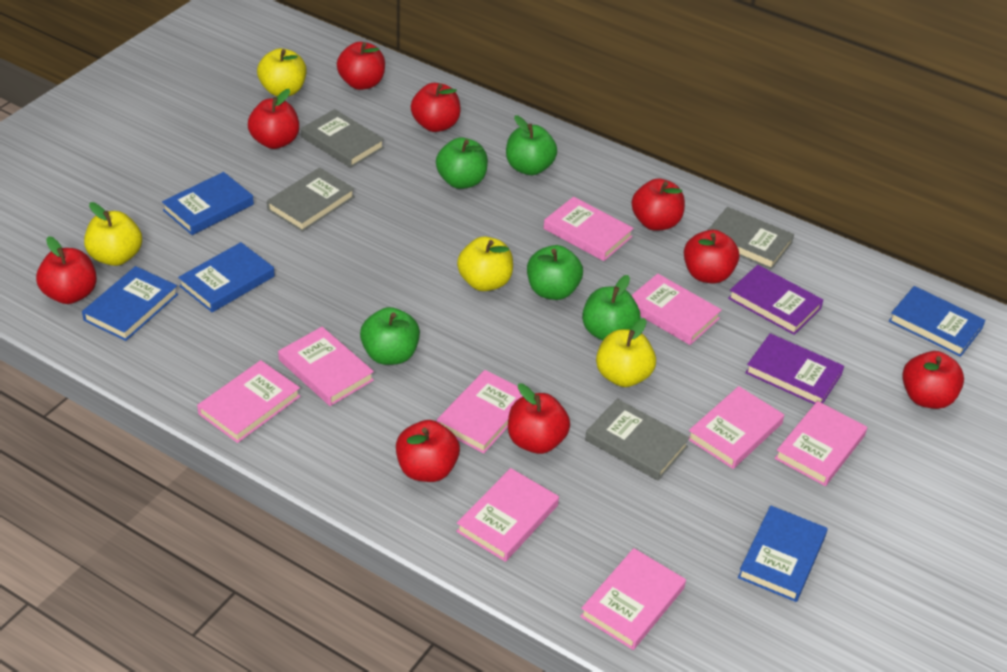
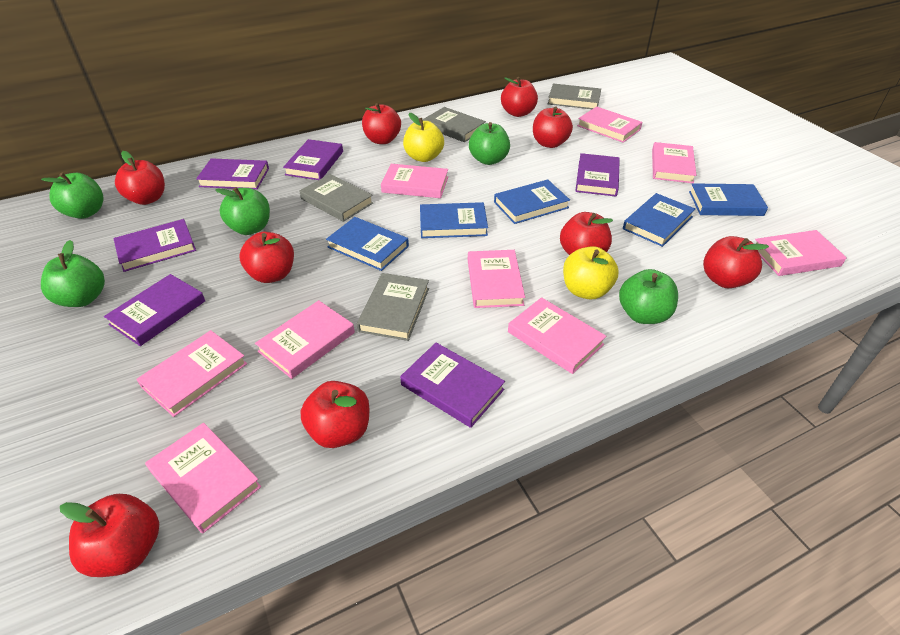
purple book: [728,265,823,335] [745,333,844,404] = 2 -> [104,274,205,346] [113,219,196,272] [196,158,269,190] [283,139,343,180] [400,343,505,428] [575,153,620,196] = 6
yellow apple: [84,202,142,266] [257,48,307,97] [457,237,513,291] [596,318,656,387] = 4 -> [403,113,444,162] [563,246,619,299] = 2

